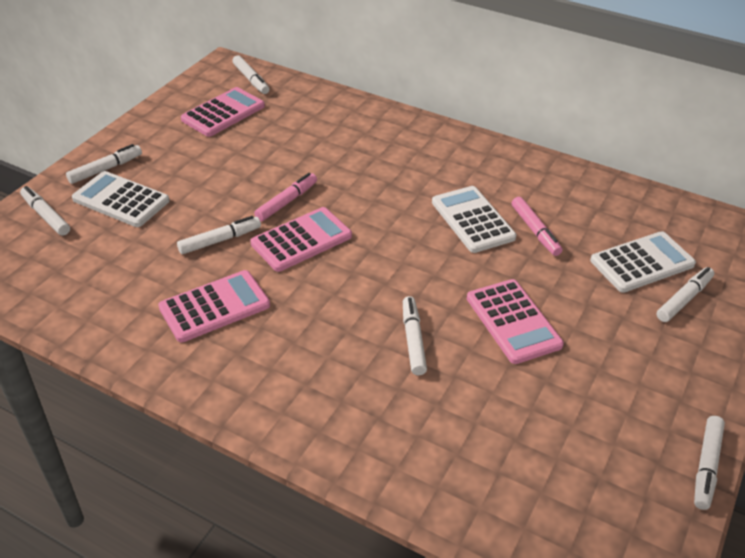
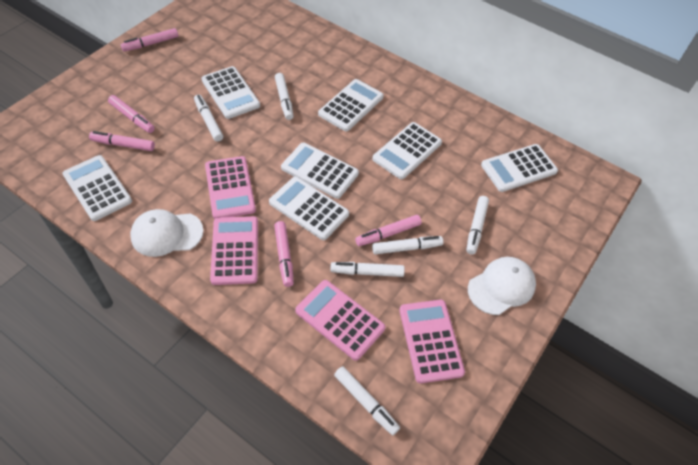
pink marker: [254,173,317,221] [512,197,563,256] = 2 -> [89,131,155,151] [108,95,155,133] [121,28,178,51] [274,221,294,287] [355,215,422,246] = 5
white calculator: [72,171,170,227] [432,186,517,253] [590,231,696,293] = 3 -> [62,155,132,221] [201,66,260,119] [269,177,349,240] [281,142,359,199] [318,79,384,132] [372,122,442,179] [481,144,558,192] = 7
white cap: none = 0 -> [130,209,203,257] [468,257,536,315] = 2
white marker: [20,186,70,236] [66,144,142,184] [177,216,261,254] [232,55,269,94] [403,296,427,375] [657,267,714,322] [694,416,725,510] = 7 -> [194,94,223,142] [275,73,293,120] [330,262,405,277] [334,366,400,435] [372,236,443,254] [466,196,489,255] = 6

